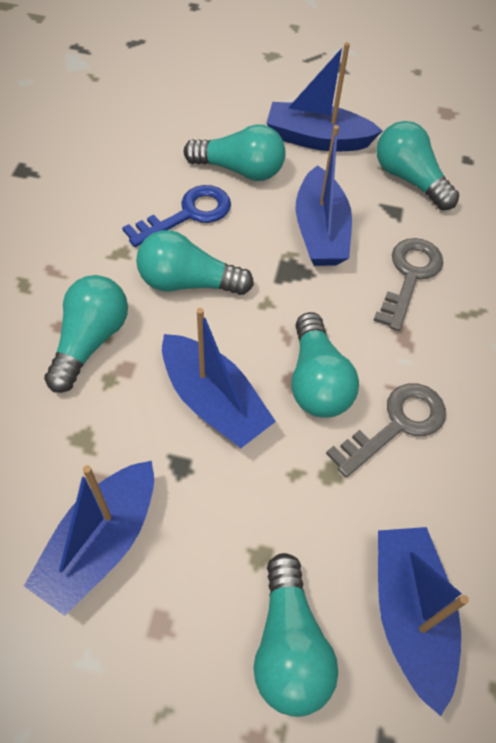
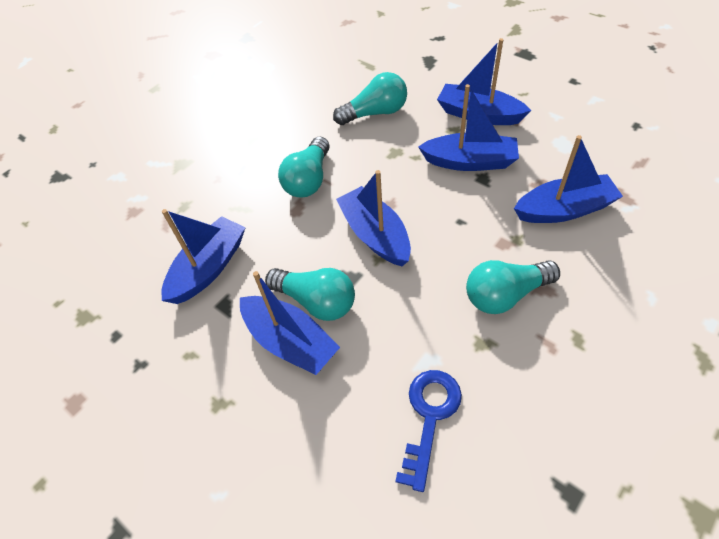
blue boat: [24,461,154,616] [162,308,276,448] [266,42,382,151] [295,125,352,266] [378,527,469,716] = 5 -> [161,209,246,304] [240,271,340,375] [336,170,411,266] [418,84,519,171] [437,38,531,125] [514,135,623,223] = 6
grey key: [326,383,446,477] [373,238,443,331] = 2 -> none = 0
turquoise light bulb: [44,275,128,393] [136,230,254,295] [184,124,286,181] [254,553,338,717] [291,312,359,418] [376,121,459,210] = 6 -> [265,268,355,321] [278,137,330,197] [333,72,407,125] [466,260,560,314] = 4

